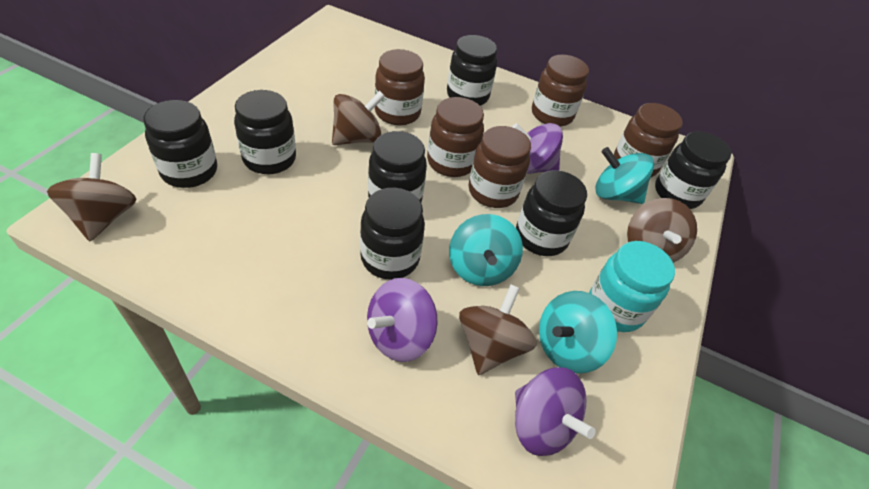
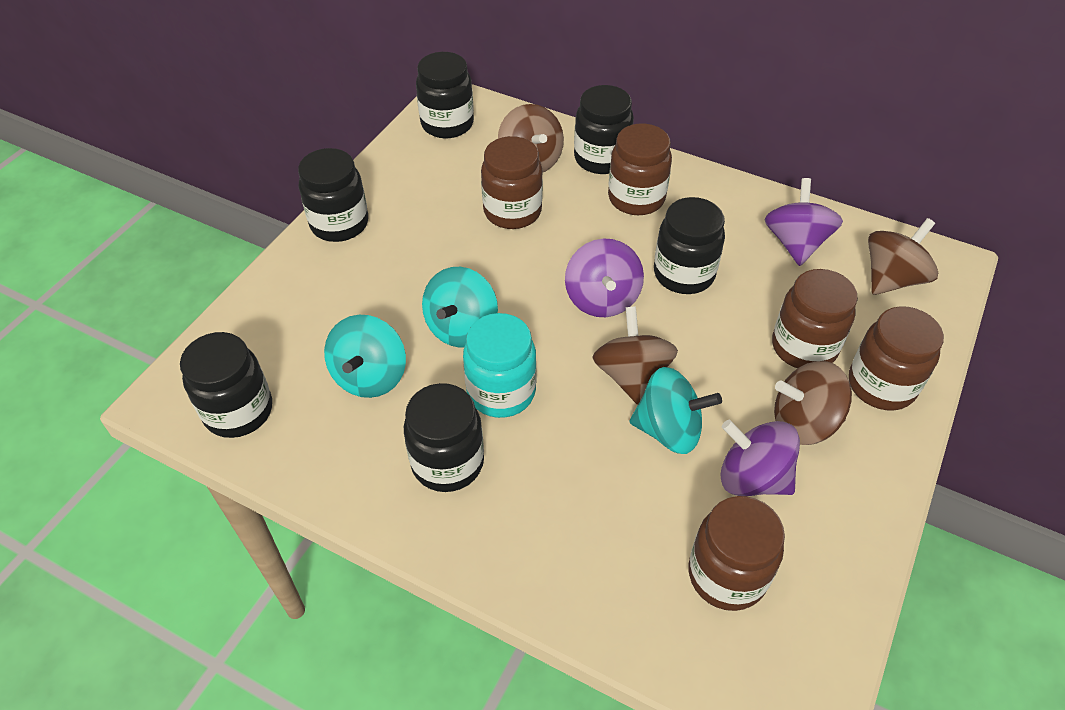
black jar: [143,100,217,188] [234,90,296,174] [360,188,425,280] [368,131,427,202] [447,35,497,106] [516,170,587,256] [655,131,731,209] = 7 -> [180,332,272,438] [298,148,368,242] [404,383,484,492] [416,52,474,138] [574,85,634,174] [654,197,725,294] = 6

